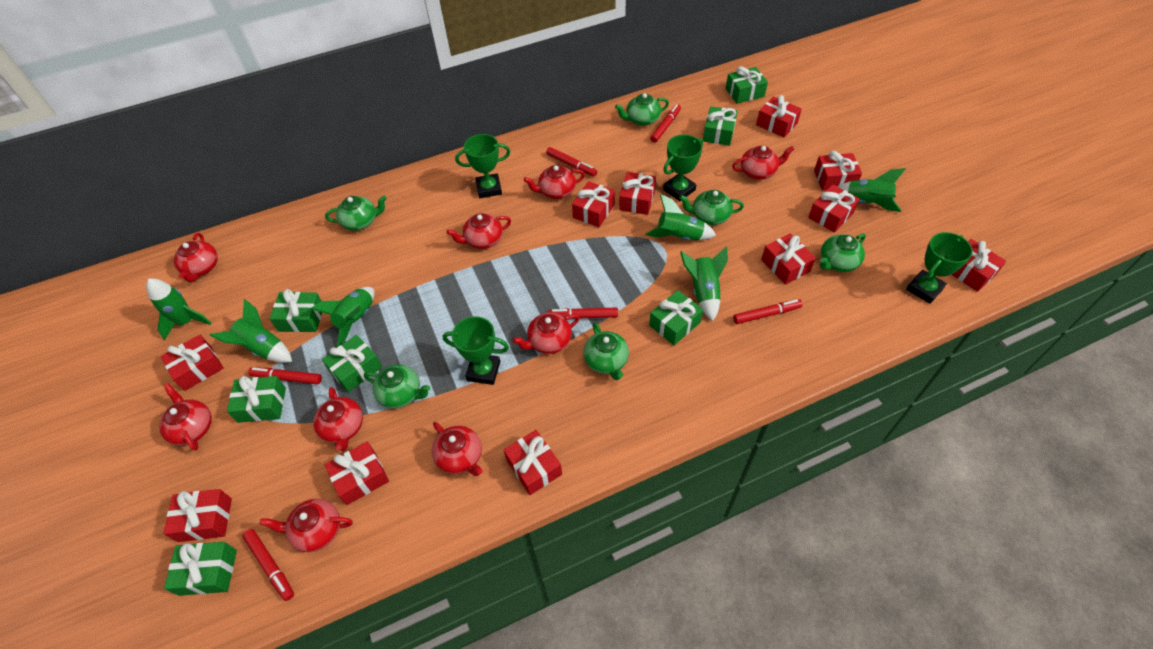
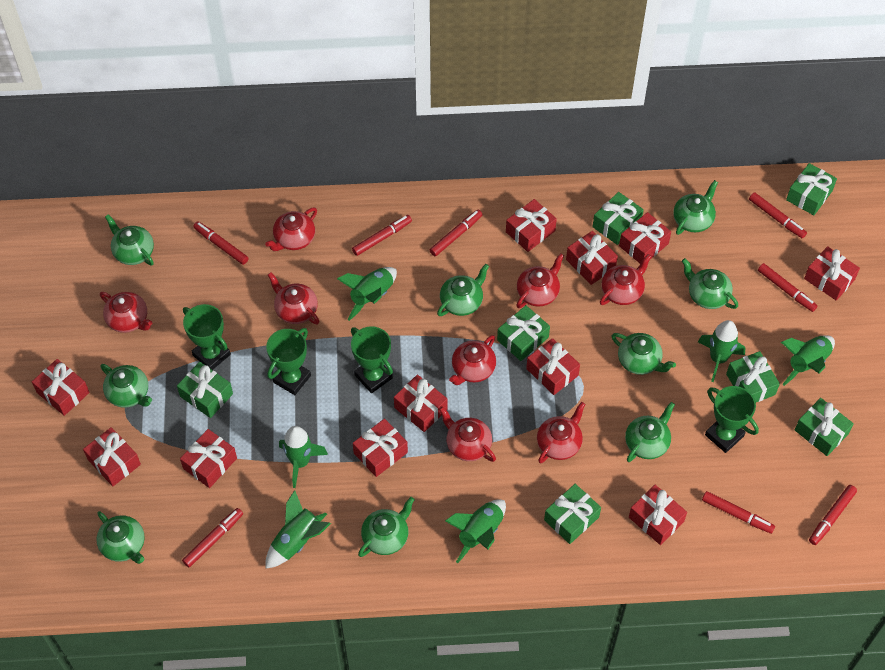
green teapot: [325,196,387,231] [364,364,430,408] [583,322,629,380] [615,93,669,126] [679,190,744,225] [820,233,866,272] = 6 -> [96,511,145,564] [101,364,152,408] [105,214,154,265] [358,497,415,557] [437,264,489,316] [612,333,676,375] [625,402,675,462] [673,180,718,235] [682,258,738,309] = 9
red marker: [242,529,294,601] [248,367,322,384] [546,147,597,176] [547,308,618,319] [650,104,681,143] [733,299,802,324] = 6 -> [182,508,243,567] [193,221,249,265] [352,215,412,256] [430,210,483,256] [702,491,775,534] [749,192,807,238] [758,263,817,312] [809,485,857,545] = 8
red teapot: [159,383,212,451] [174,233,218,283] [260,499,353,552] [313,387,363,451] [432,422,482,476] [447,213,511,249] [513,313,579,354] [524,165,585,199] [732,146,794,180] = 9 -> [100,292,152,333] [265,208,317,251] [268,272,319,324] [439,407,496,462] [449,335,496,385] [517,253,564,308] [537,402,585,464] [600,254,652,305] = 8

